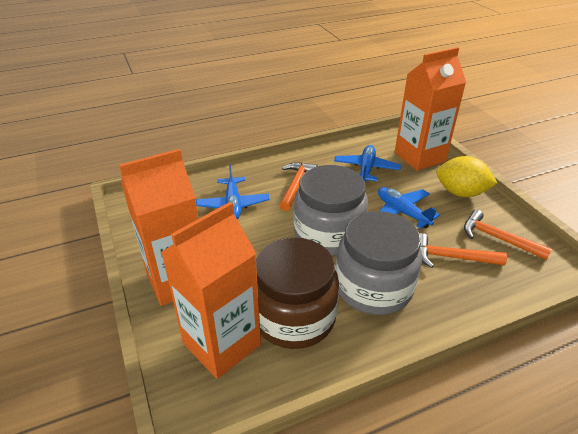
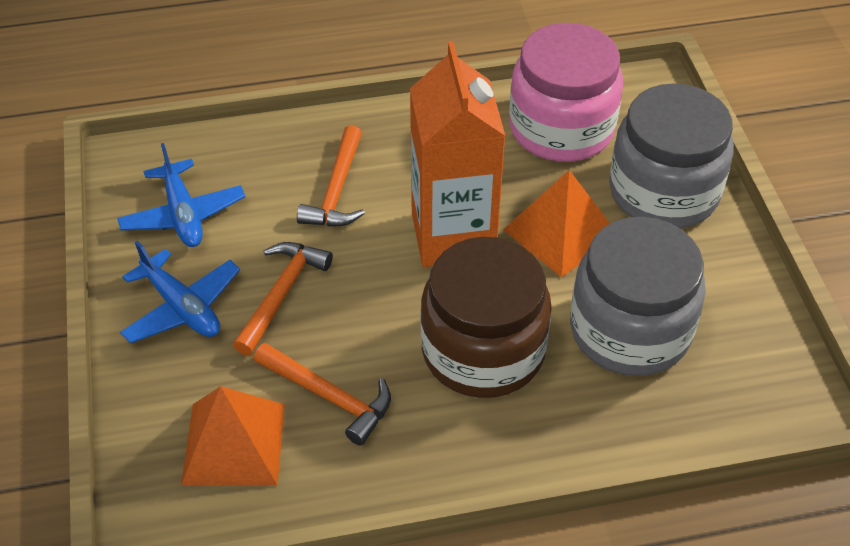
blue plane: [196,165,269,219] [334,145,401,181] [378,187,440,228] = 3 -> [117,143,245,247] [120,241,240,343] = 2
orange carton: [119,149,198,306] [161,202,261,379] [395,47,466,171] = 3 -> [410,41,505,267] = 1
orange pyramid: none = 0 -> [181,386,285,486] [503,170,610,277] = 2
pink jar: none = 0 -> [509,23,623,162] = 1
yellow lemon: [436,156,497,197] = 1 -> none = 0

